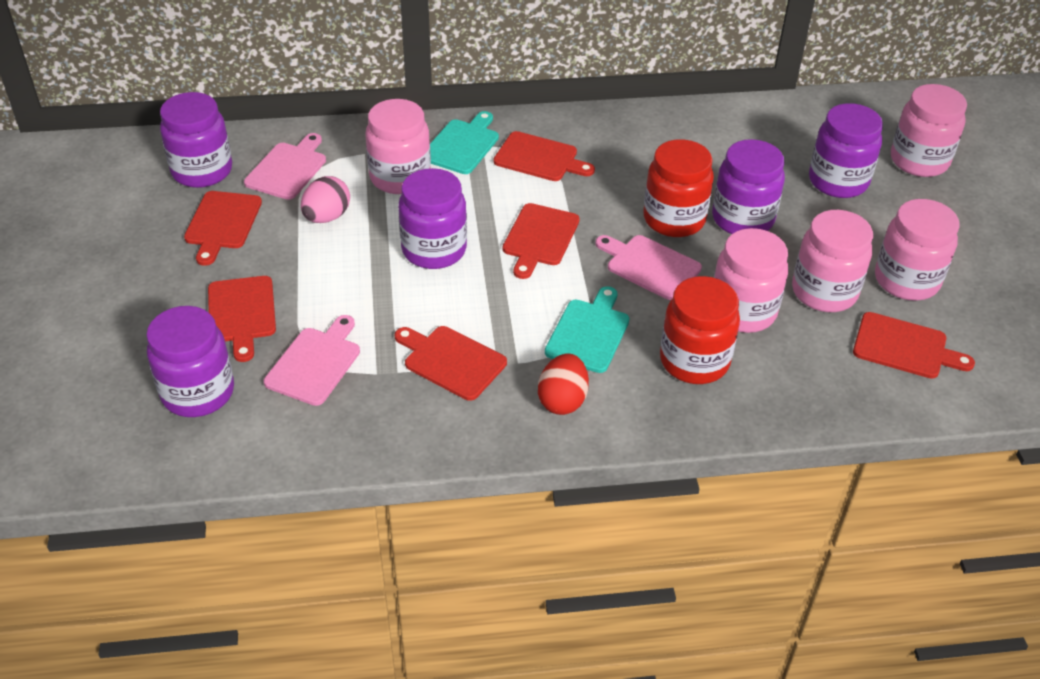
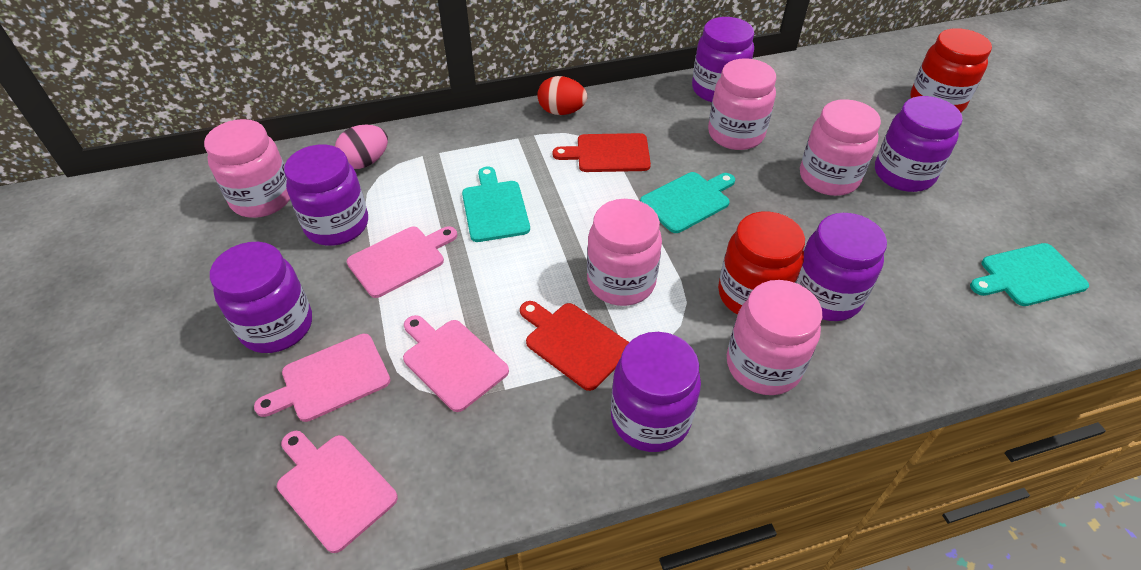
pink cutting board: [244,133,326,200] [264,315,360,406] [595,235,702,300] = 3 -> [254,334,390,422] [277,431,398,553] [347,226,457,298] [403,315,509,412] = 4
purple jar: [146,306,234,417] [160,92,232,188] [398,168,467,269] [712,139,785,234] [809,103,883,198] = 5 -> [210,242,312,353] [284,145,368,246] [611,332,701,452] [692,17,754,102] [797,213,887,321] [875,96,963,192] = 6
red cutting board: [184,191,262,266] [208,276,276,362] [395,326,507,401] [494,131,595,181] [503,203,580,279] [853,312,975,379] = 6 -> [520,301,629,391] [553,133,651,172] = 2
turquoise cutting board: [430,111,499,174] [545,286,629,373] = 2 -> [462,167,530,242] [640,172,735,233] [970,243,1089,306] = 3

